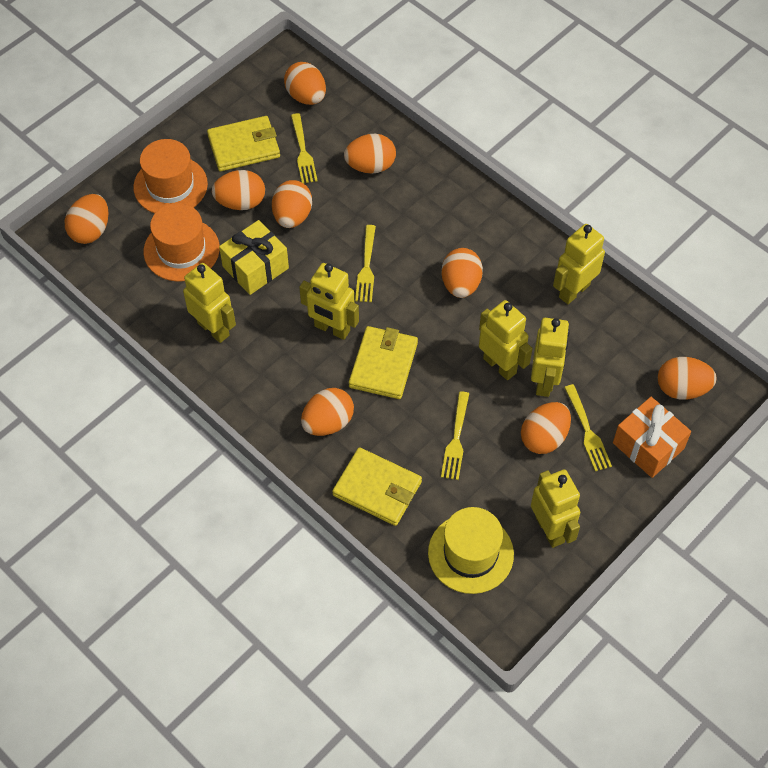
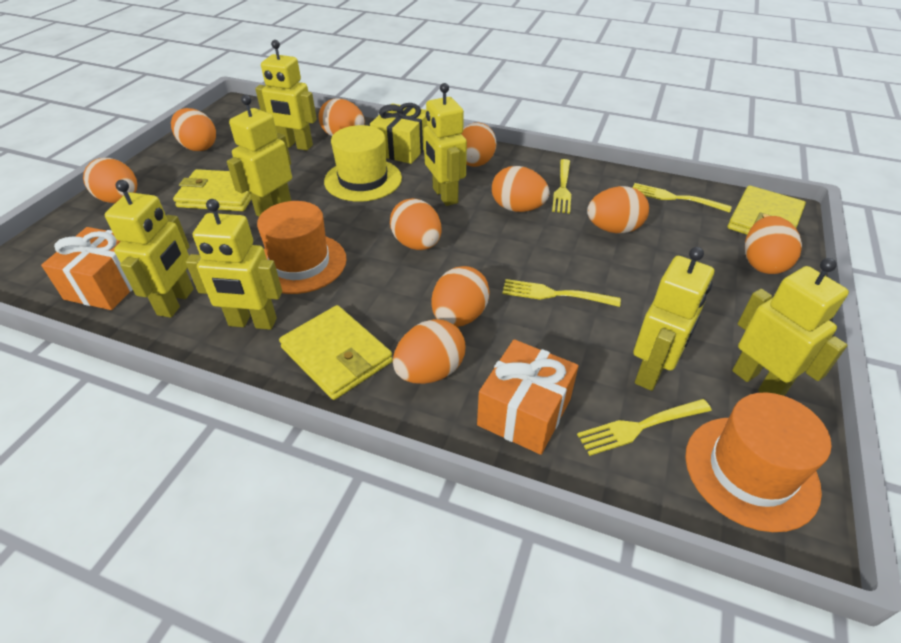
orange egg: [65,194,109,244] [212,170,265,210] [272,180,312,228] [284,62,326,105] [301,388,354,436] [344,134,396,174] [442,248,483,298] [521,402,571,454] [658,357,717,400] = 9 -> [83,158,137,203] [171,108,216,151] [319,98,365,136] [390,198,442,250] [393,319,465,384] [431,266,490,327] [462,123,497,167] [492,166,550,212] [587,186,649,233] [745,216,802,274] = 10
orange gift: [613,397,691,478] = 1 -> [41,227,133,310] [477,339,579,455] = 2
yellow robot: [183,263,236,343] [299,263,359,340] [479,300,532,380] [531,318,570,397] [531,469,580,548] [553,224,605,304] = 6 -> [105,180,194,318] [186,199,282,330] [227,95,292,216] [255,40,317,151] [424,83,467,206] [634,247,714,391] [732,258,849,396] = 7

